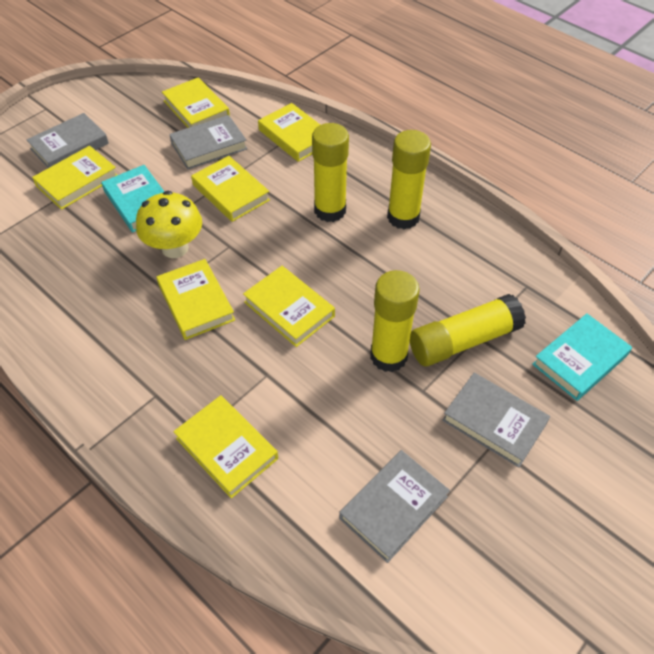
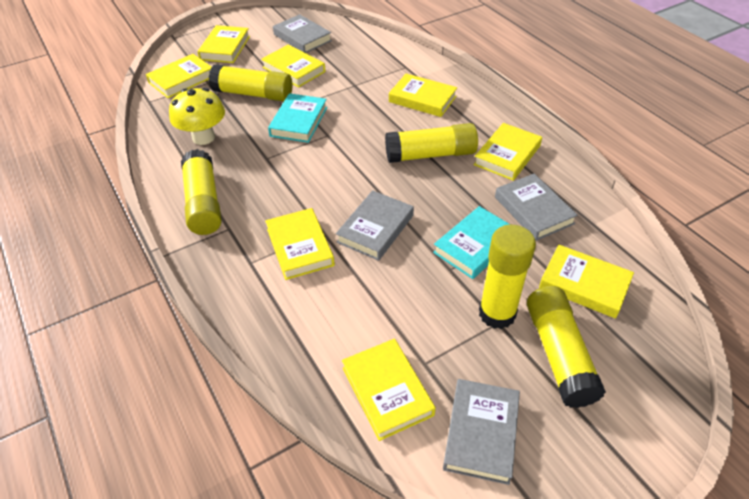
yellow book: [32,146,117,210] [156,259,235,340] [162,77,230,128] [173,395,278,498] [191,156,270,222] [243,266,335,347] [258,103,320,162] = 7 -> [146,54,211,98] [197,25,250,63] [261,45,325,88] [265,208,335,280] [342,339,436,441] [389,74,457,117] [474,123,542,181] [539,245,634,318] = 8
yellow glue stick: [312,123,349,222] [370,270,420,372] [387,130,431,229] [410,294,526,366] = 4 -> [181,149,222,235] [209,64,292,102] [385,123,478,163] [479,225,536,329] [527,286,606,408] = 5

